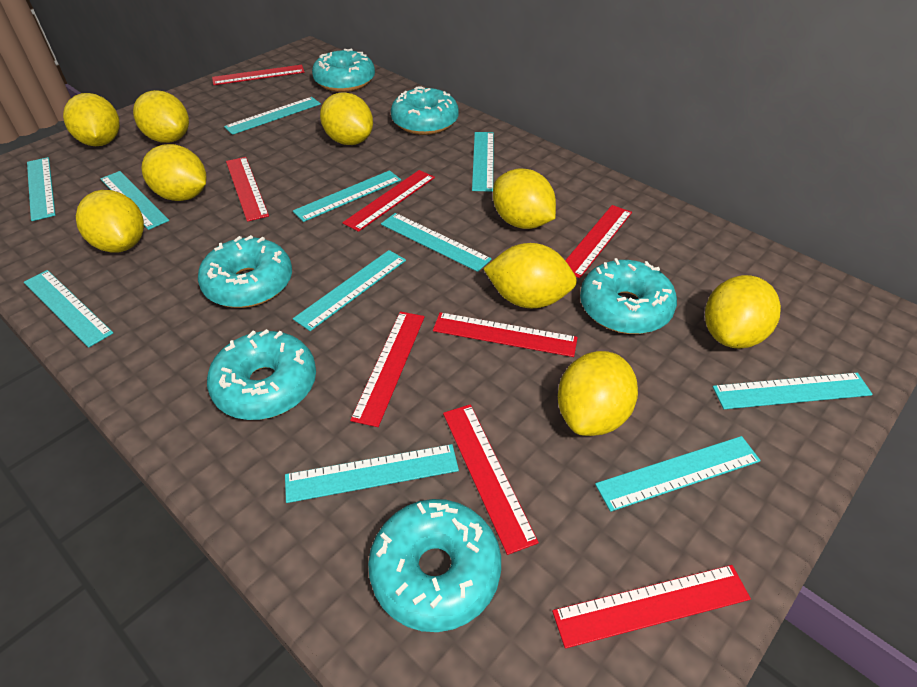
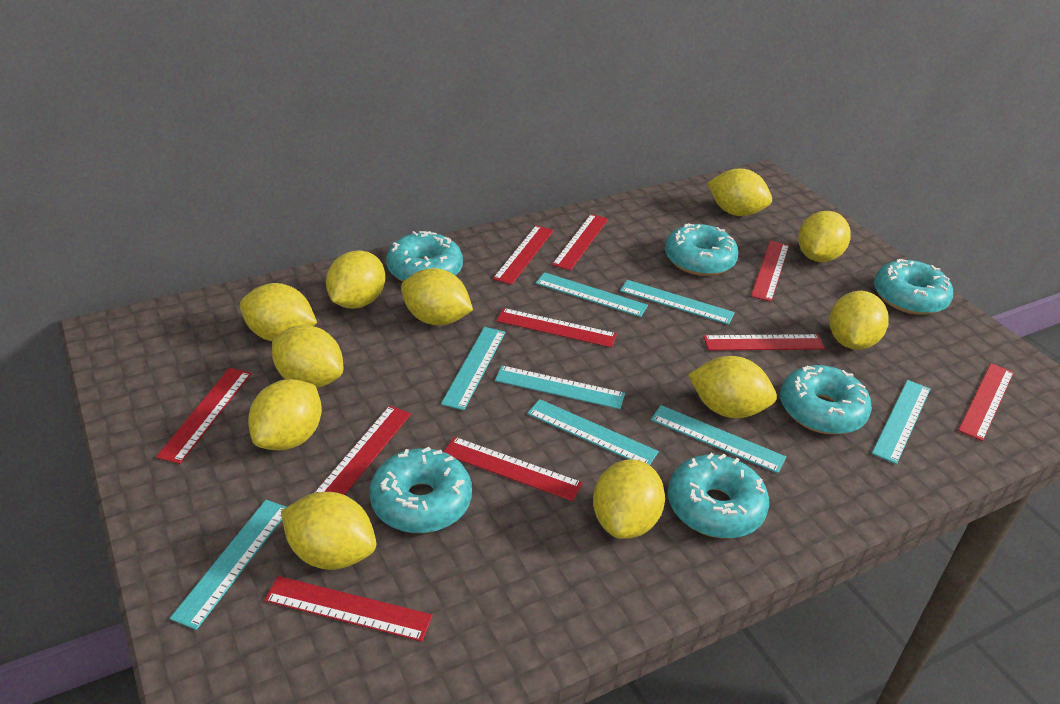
red ruler: [212,65,304,85] [226,157,269,222] [342,170,435,232] [350,312,425,427] [433,312,578,357] [443,404,539,555] [552,565,751,649] [565,205,632,278] = 8 -> [156,368,251,464] [264,576,433,642] [314,405,411,495] [443,437,583,501] [493,225,554,285] [496,308,617,348] [552,214,608,271] [703,334,825,351] [751,241,789,302] [958,363,1014,441] = 10
turquoise ruler: [24,270,113,348] [27,157,55,221] [100,171,169,230] [224,97,321,135] [285,444,459,503] [293,170,401,222] [293,250,406,331] [381,213,492,272] [472,132,494,192] [595,436,761,512] [713,373,873,409] = 11 -> [170,500,286,630] [441,327,505,410] [495,365,625,409] [527,399,659,465] [536,272,648,317] [620,280,735,325] [651,405,786,473] [872,380,930,464] = 8
yellow lemon: [63,93,120,146] [76,190,144,253] [133,90,189,143] [141,144,207,201] [320,92,373,145] [483,243,577,308] [493,168,556,229] [558,351,638,436] [705,275,781,349] = 9 -> [240,283,317,341] [248,379,322,450] [272,325,343,388] [281,492,376,570] [326,250,385,309] [401,268,473,326] [593,459,665,539] [688,356,777,418] [707,169,772,216] [798,211,851,262] [829,291,889,350] = 11

